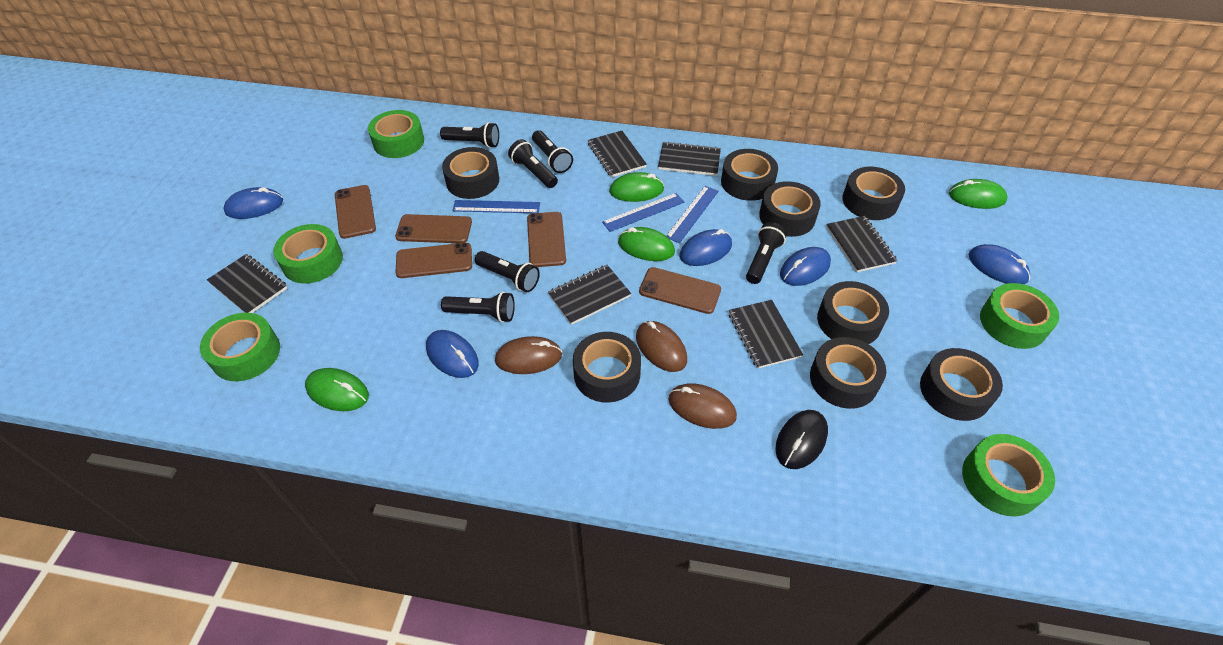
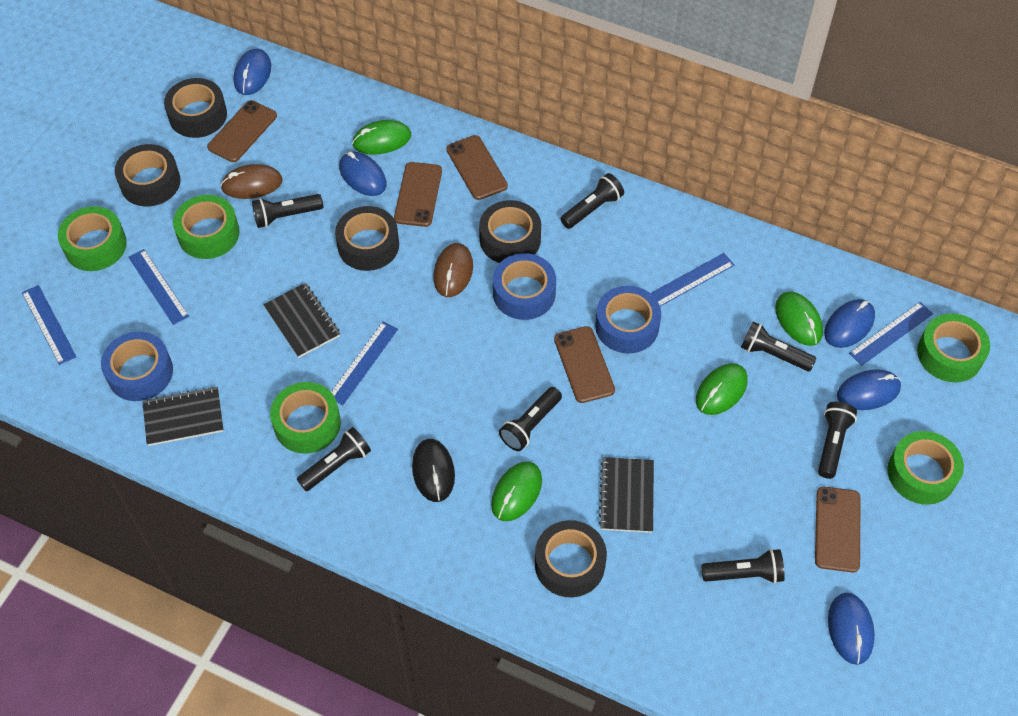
black flashlight: [440,122,499,148] [441,292,515,322] [475,251,540,292] [508,139,558,188] [532,130,573,173] [746,222,787,284] = 6 -> [252,194,323,228] [297,427,371,491] [499,387,562,451] [560,173,624,229] [701,549,785,584] [741,321,816,371] [818,402,857,479] = 7
black notebook: [207,254,287,313] [548,265,631,325] [588,131,647,177] [658,141,721,176] [729,300,803,369] [826,216,898,272] = 6 -> [142,386,224,446] [263,283,340,358] [598,457,654,533] = 3
black tape: [442,147,499,199] [573,332,641,403] [721,149,778,201] [759,181,821,237] [810,337,886,409] [817,281,889,344] [842,167,905,220] [920,348,1003,421] = 8 -> [115,144,181,207] [164,78,227,138] [335,206,399,271] [479,200,541,263] [535,520,607,598] = 5
blue ruler: [452,200,540,213] [602,193,684,232] [666,186,719,243] = 3 -> [22,285,77,365] [128,249,189,325] [331,322,398,405] [651,253,734,306] [849,302,933,366] = 5
blue tape: none = 0 -> [101,332,173,401] [493,253,556,320] [595,286,661,353] = 3
brown mouse: [495,336,562,374] [636,321,687,372] [668,384,737,429] = 3 -> [220,164,282,199] [433,243,473,297] = 2

